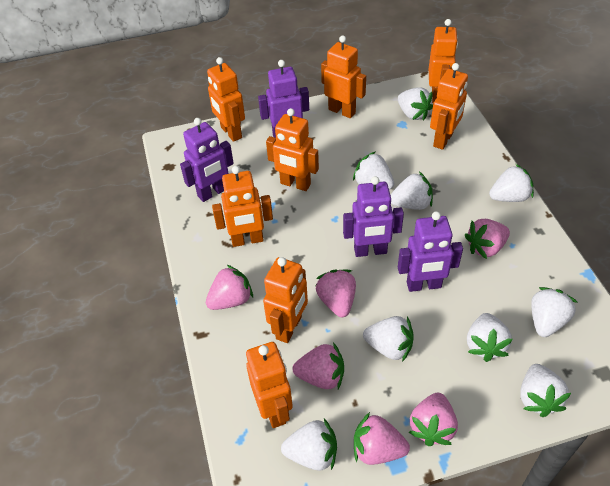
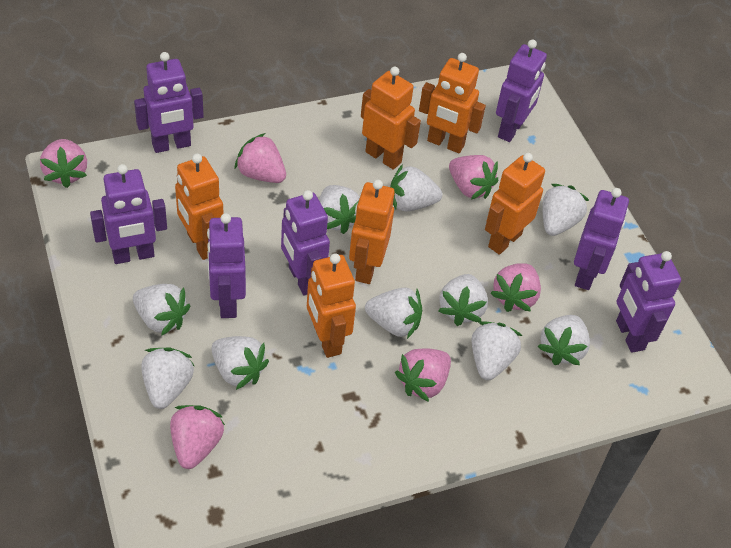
orange robot: [207,57,245,142] [212,166,273,247] [246,342,293,428] [263,257,308,343] [266,108,319,191] [321,35,366,118] [429,19,458,103] [430,63,468,150] = 8 -> [175,154,223,260] [307,253,356,358] [349,180,395,284] [361,67,421,170] [419,53,486,153] [485,153,545,255] = 6
purple robot: [180,118,234,202] [258,60,309,138] [343,176,404,257] [398,211,463,292] = 4 -> [90,164,167,264] [134,52,204,153] [207,213,246,318] [281,190,330,295] [496,40,547,142] [574,188,629,290] [616,251,681,353] = 7
white strawberry: [281,419,337,471] [353,151,394,190] [363,316,414,362] [391,172,433,210] [398,87,433,121] [467,313,513,362] [489,164,534,202] [520,364,571,417] [531,287,577,337] = 9 -> [133,284,190,336] [141,347,194,409] [211,336,269,390] [319,185,359,234] [365,288,422,339] [391,164,442,212] [438,274,488,326] [472,322,523,380] [537,315,590,365] [542,184,589,236] = 10

